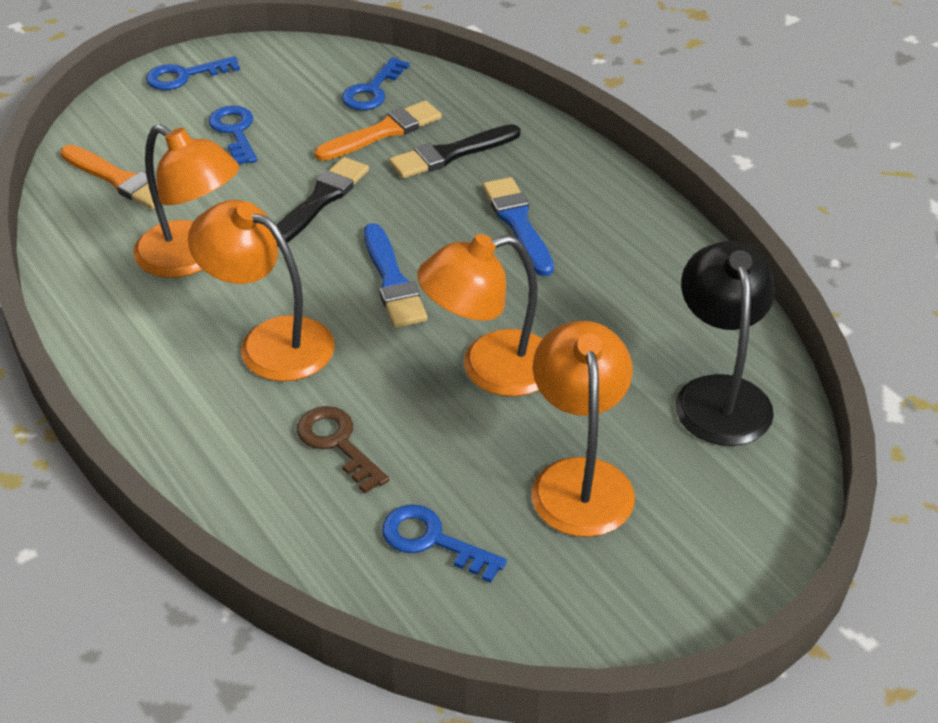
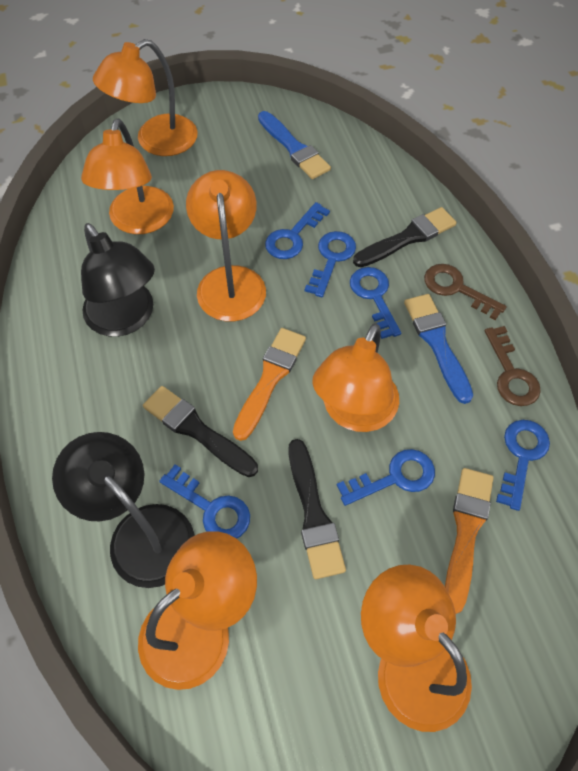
black brush: [277,157,369,246] [389,124,521,179] = 2 -> [143,386,258,477] [288,439,346,579] [353,207,457,267] = 3
black lamp: [675,241,775,446] = 1 -> [52,432,195,588] [81,223,155,337] = 2
blue key: [146,56,240,90] [209,106,257,164] [342,57,410,110] [382,504,507,583] = 4 -> [159,465,250,539] [265,202,330,259] [305,231,356,297] [337,449,435,506] [350,267,401,339] [496,420,550,511] = 6
brown key: [297,406,389,493] = 1 -> [424,264,507,320] [485,326,541,406] = 2
orange lamp: [133,125,239,278] [188,200,335,382] [417,234,542,397] [532,321,635,537] = 4 -> [81,118,174,234] [93,39,198,156] [138,531,257,690] [186,170,266,321] [312,323,399,432] [361,565,472,732] = 6

